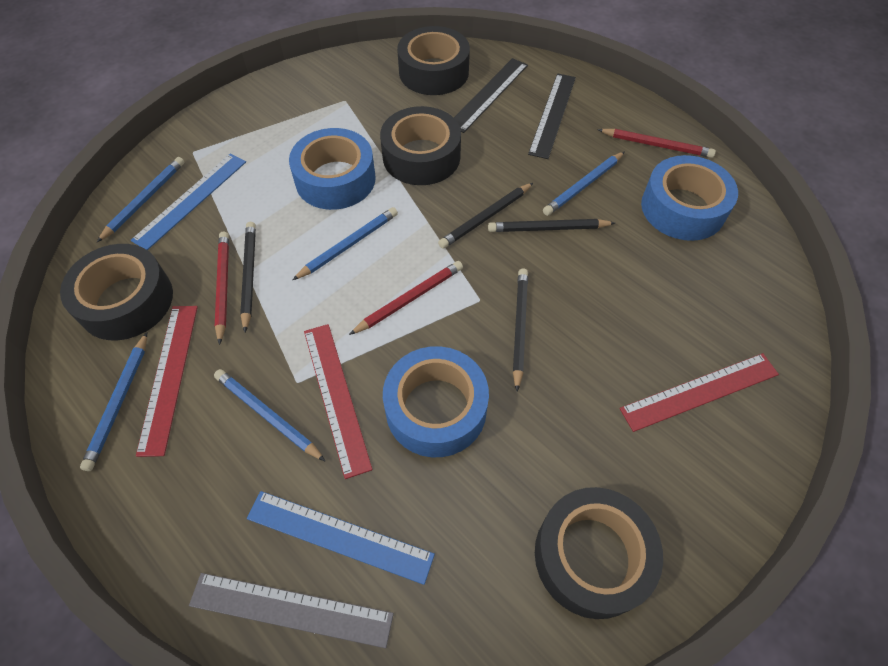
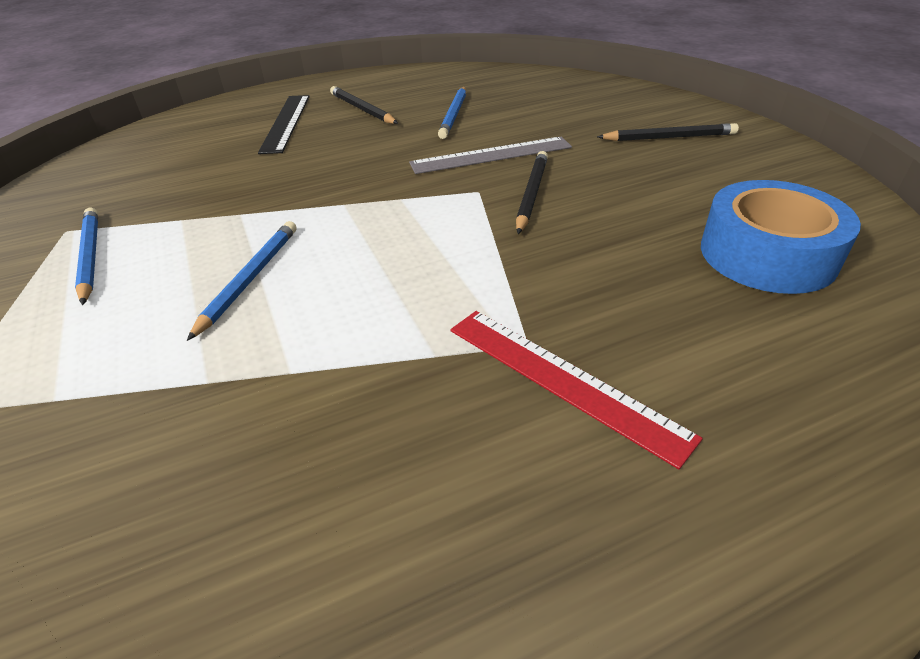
black pencil: [240,222,256,332] [438,183,533,249] [488,219,615,232] [513,269,528,392] = 4 -> [330,86,398,124] [516,151,548,234] [597,123,739,141] = 3
black ruler: [454,58,528,133] [528,73,576,159] = 2 -> [258,95,310,154] = 1
black tape: [60,244,173,340] [380,106,461,185] [397,26,470,95] [535,487,663,619] = 4 -> none = 0
blue pencil: [80,332,147,471] [97,157,184,242] [214,369,325,461] [292,207,398,280] [543,151,625,216] = 5 -> [75,208,98,305] [187,221,297,341] [438,87,466,139] = 3
blue ruler: [130,153,246,250] [247,491,435,585] = 2 -> none = 0
blue tape: [289,128,376,210] [383,346,489,457] [641,155,738,241] = 3 -> [701,180,861,294] = 1
red pencil: [215,232,229,345] [349,261,463,335] [597,129,716,158] = 3 -> none = 0
red ruler: [136,306,198,457] [304,324,373,479] [620,353,779,432] = 3 -> [450,311,703,469] = 1

